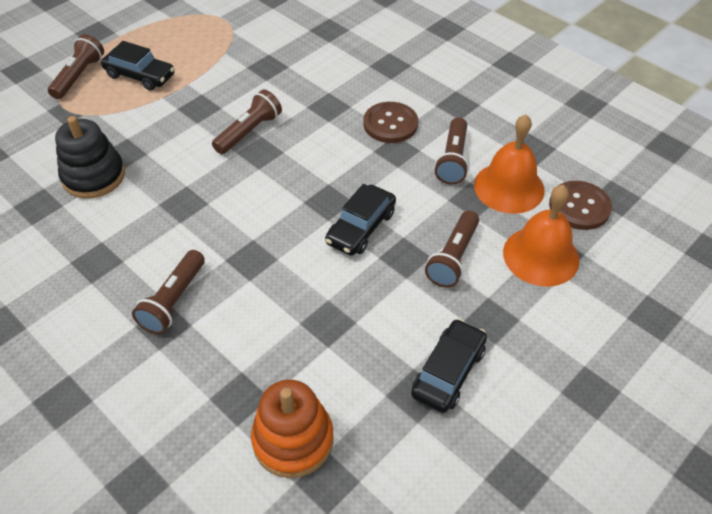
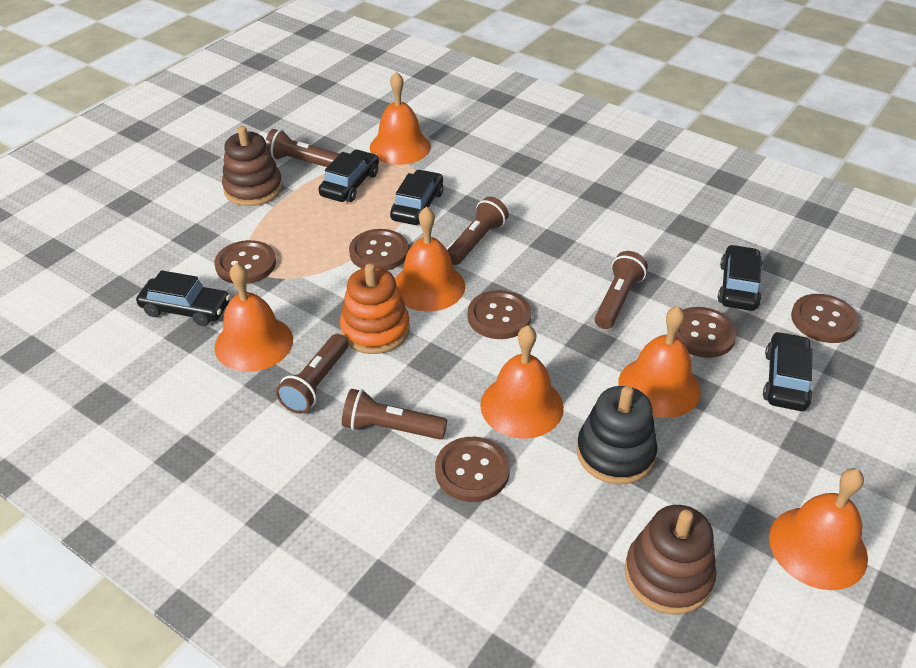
black car: [101,41,175,91] [325,184,396,256] [411,319,487,413] = 3 -> [136,270,230,326] [318,150,379,202] [390,170,444,225] [718,245,763,311] [763,331,813,411] = 5
brown button: [363,102,418,143] [549,181,612,230] = 2 -> [215,240,276,284] [349,229,409,271] [435,437,510,502] [468,290,531,339] [675,307,737,358] [791,294,860,343] = 6
brown stacking toy: none = 0 -> [222,126,283,206] [625,505,716,614] = 2
orange bell: [474,114,545,214] [503,185,579,287] = 2 -> [214,263,293,372] [370,72,431,165] [395,206,465,312] [480,325,564,439] [618,306,701,418] [769,468,868,590] = 6

